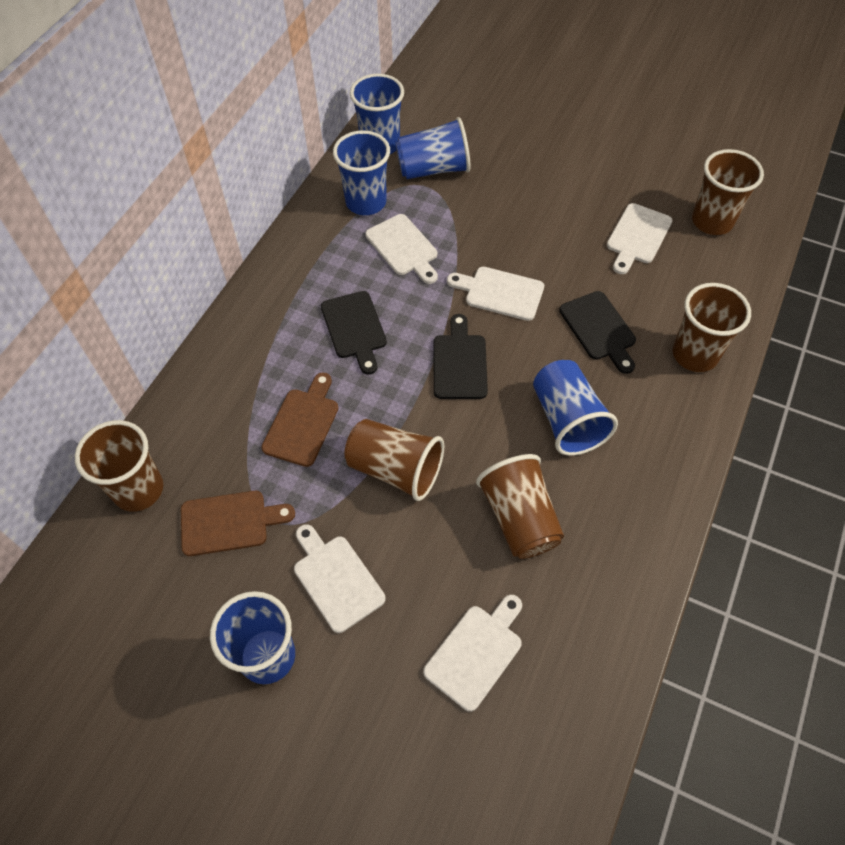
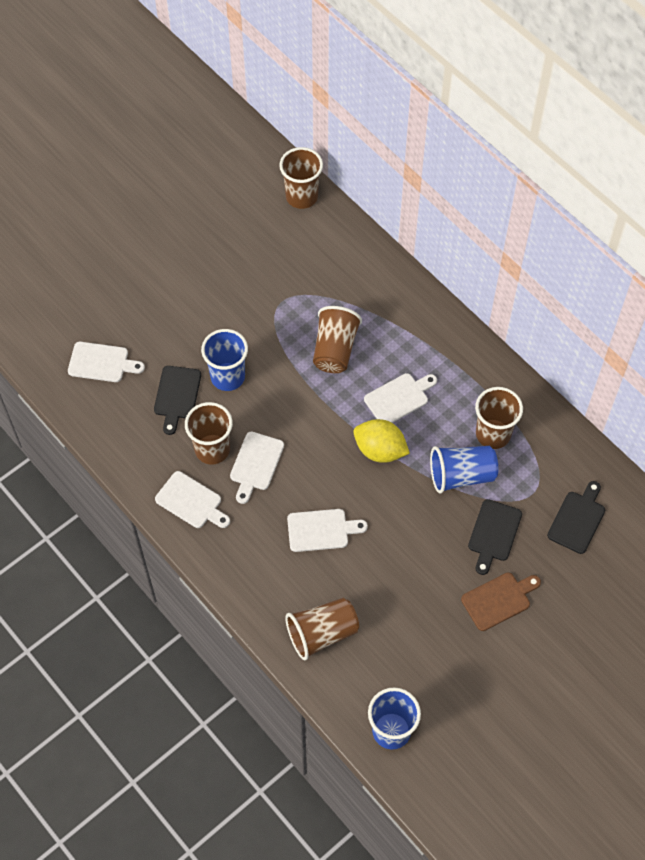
blue cup: [210,591,295,684] [333,130,390,215] [350,74,404,154] [395,117,470,179] [533,360,618,456] = 5 -> [201,329,248,391] [368,687,421,750] [430,446,498,493] = 3
brown cutting board: [181,491,295,556] [262,372,338,467] = 2 -> [461,573,541,631] = 1
yellow lemon: none = 0 -> [354,419,410,463] = 1

